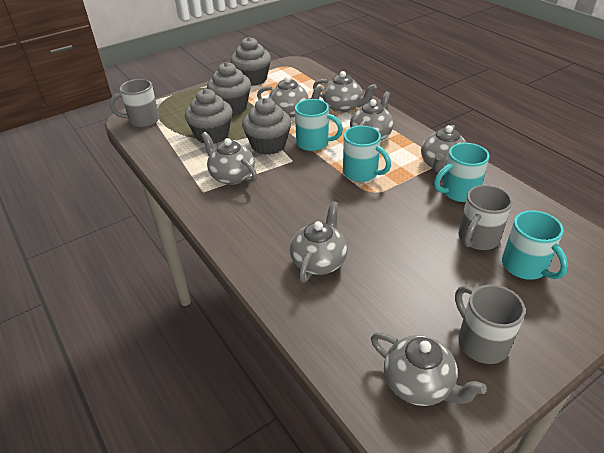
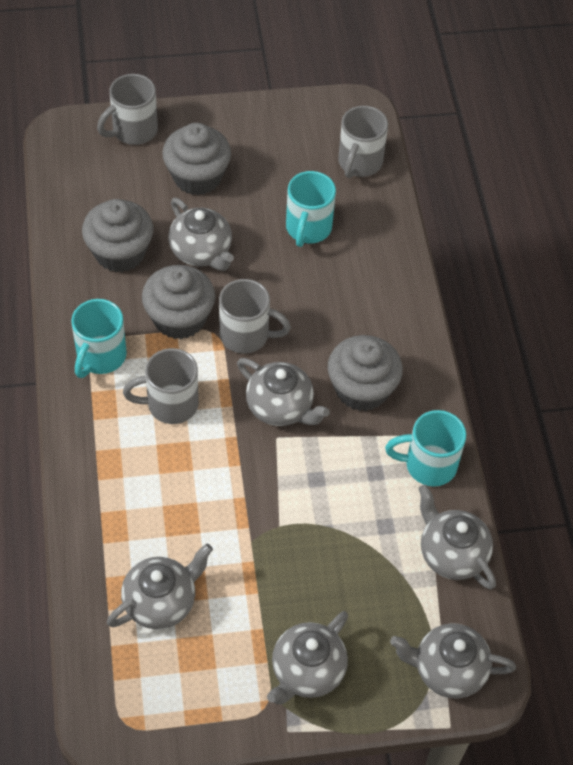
grey mug: [110,79,160,127] [455,285,525,364] [458,185,513,250] = 3 -> [97,74,158,145] [123,348,199,424] [219,279,291,354] [338,106,388,178] = 4
grey teapot: [201,132,257,185] [257,76,323,118] [290,201,347,283] [313,71,377,112] [350,91,394,140] [371,332,487,406] [421,125,467,173] = 7 -> [107,544,213,629] [168,198,234,271] [237,358,330,426] [267,611,348,704] [390,623,516,698] [418,484,496,590] = 6
turquoise mug: [295,99,343,151] [343,125,391,182] [434,143,490,202] [502,210,568,280] = 4 -> [71,299,127,378] [286,171,336,247] [385,410,466,486] = 3

